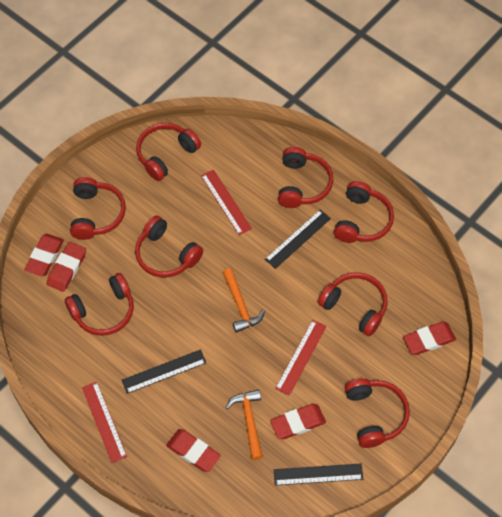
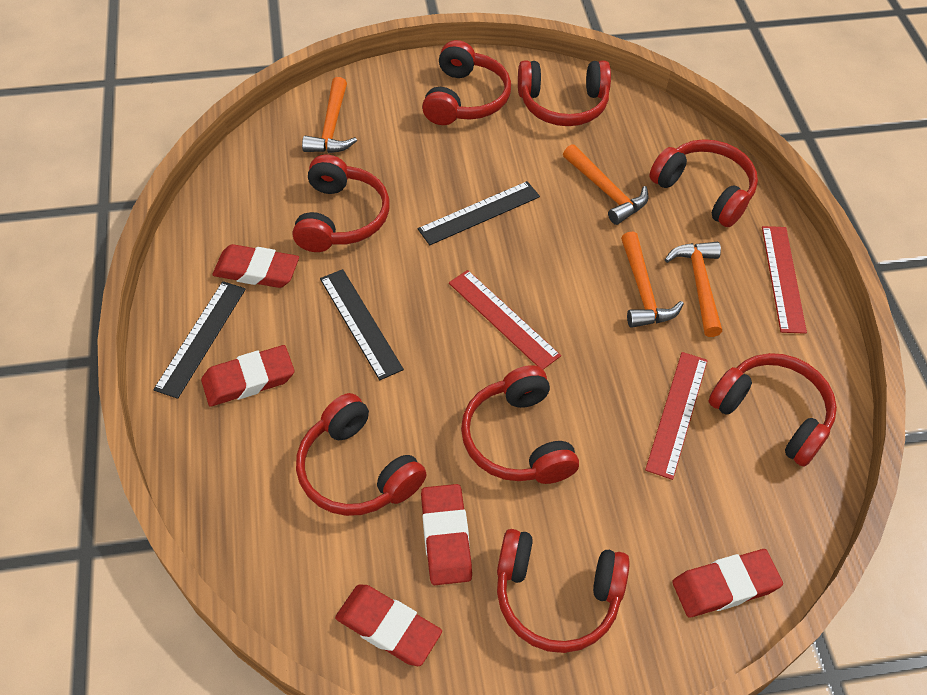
orange hammer: [222,268,265,333] [226,389,263,460] = 2 -> [302,77,357,153] [563,144,648,225] [621,231,684,328] [665,242,722,337] = 4

